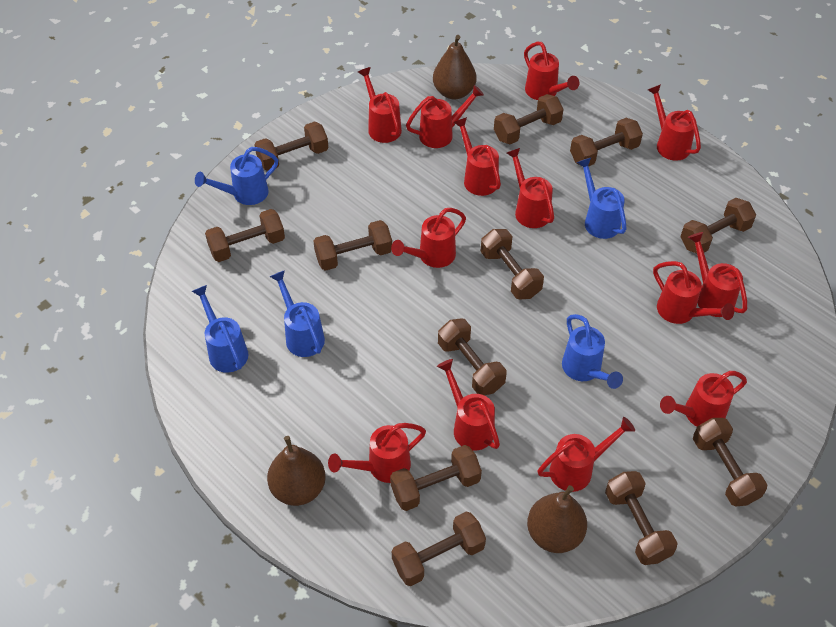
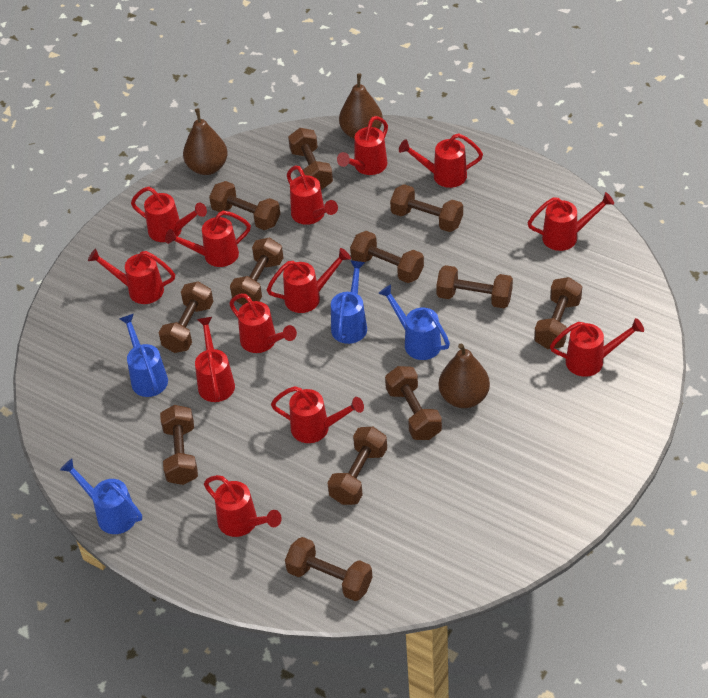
blue watering can: [191,285,248,373] [195,147,278,205] [270,270,325,357] [562,314,623,389] [577,158,627,239] = 5 -> [60,458,142,534] [119,314,168,397] [331,260,367,344] [378,284,450,360] = 4

